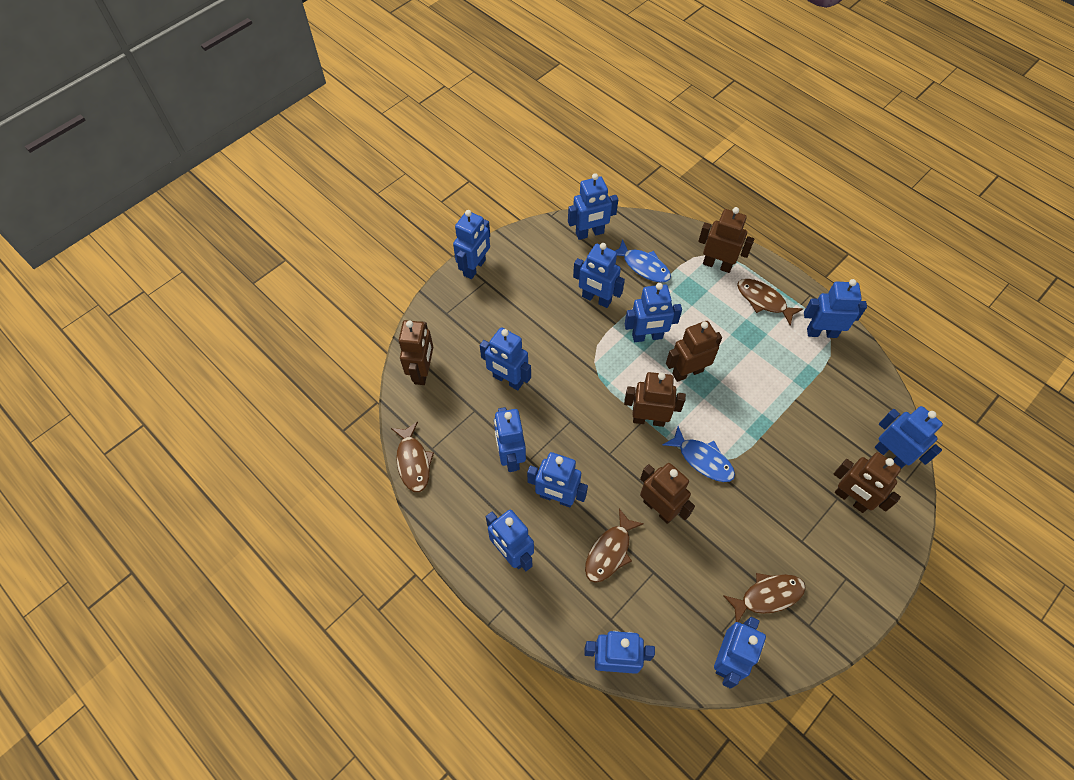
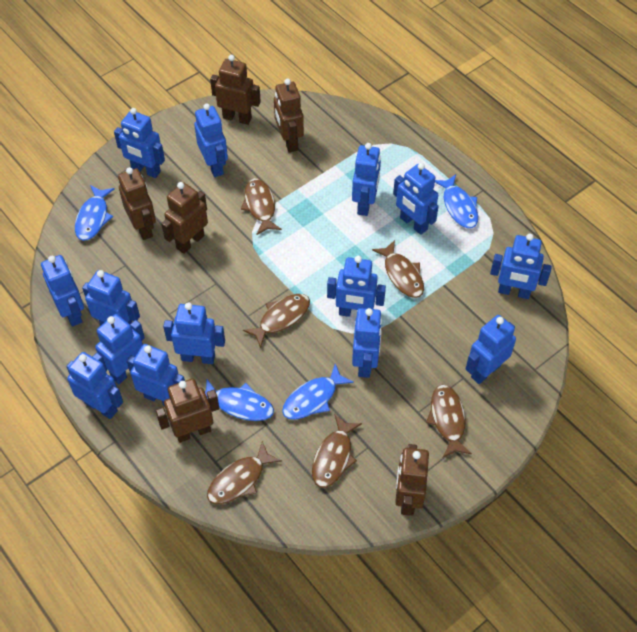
blue fish: [615,239,671,282] [662,426,735,482] = 2 -> [75,185,115,241] [205,379,274,421] [282,364,354,420] [435,174,478,228] = 4
blue robot: [453,210,490,279] [480,327,531,390] [486,509,534,571] [494,407,526,472] [527,452,588,507] [568,173,618,240] [573,243,625,308] [584,631,655,674] [625,283,682,342] [714,617,766,689] [804,279,867,338] [875,406,943,469] = 12 -> [41,255,84,326] [66,352,123,419] [82,270,140,325] [92,314,145,384] [114,108,165,178] [127,344,185,406] [163,302,225,364] [194,104,228,177] [327,256,386,317] [352,143,381,216] [352,308,382,378] [393,163,439,235] [466,315,516,384] [490,234,552,299] = 14
brown fish: [391,422,434,492] [585,509,644,583] [723,573,806,622] [737,279,803,326] = 4 -> [207,441,282,504] [241,179,282,235] [243,294,310,348] [312,415,362,488] [372,240,424,298] [426,385,472,457] = 6

